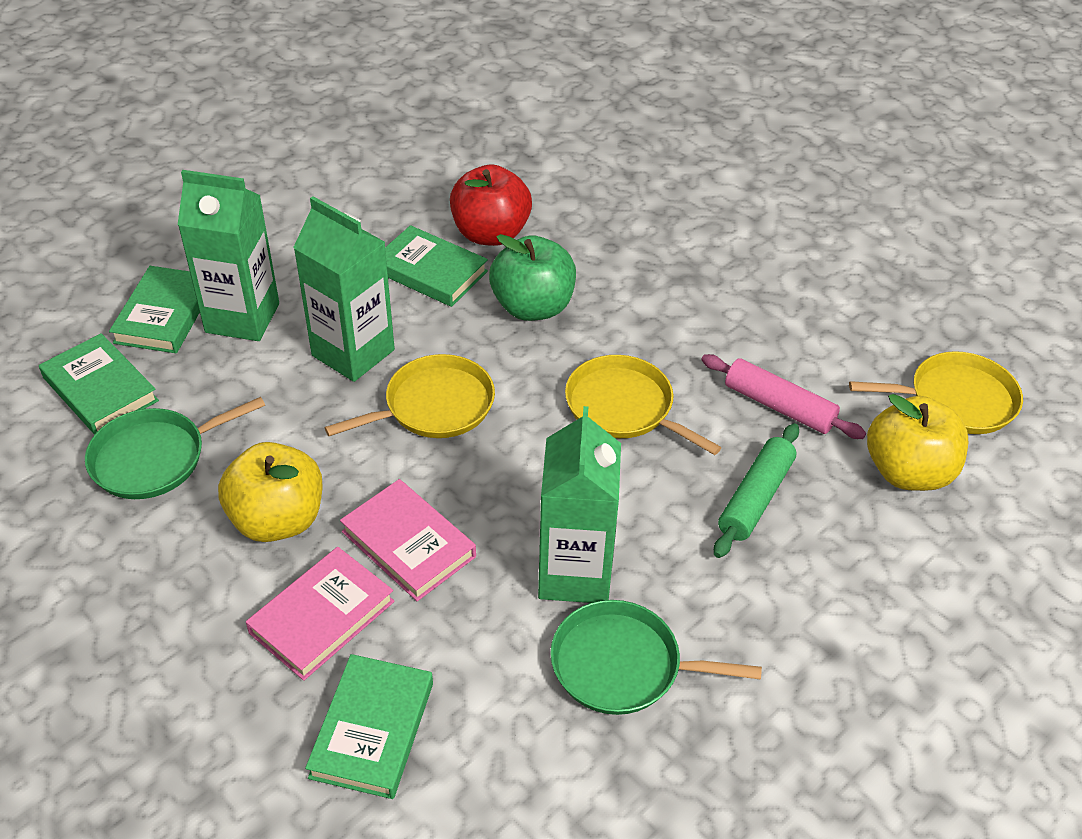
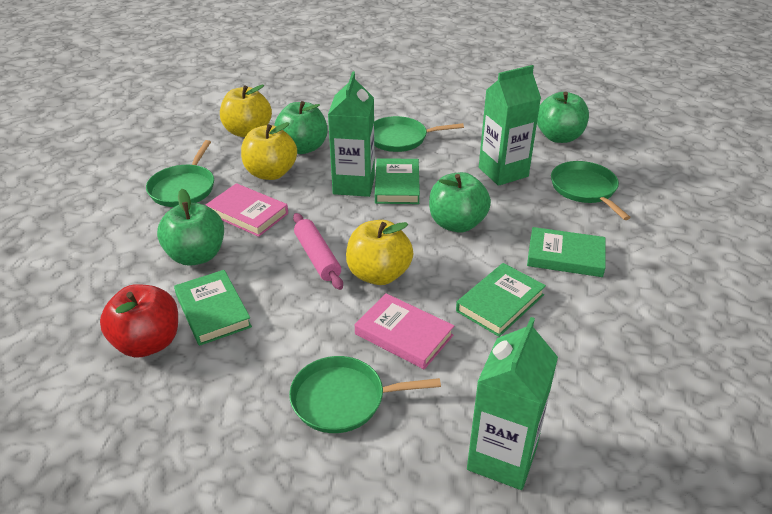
green apple: [489,234,576,321] = 1 -> [157,189,224,266] [274,101,327,154] [429,172,491,233] [537,92,589,143] = 4
green pan: [85,397,265,499] [550,600,762,715] = 2 -> [146,140,214,207] [289,356,441,433] [374,116,464,152] [551,161,631,220] = 4
green rolling pin: [714,423,799,558] = 1 -> none = 0
yellow apple: [218,442,323,542] [867,394,968,491] = 2 -> [220,85,272,137] [241,122,297,180] [346,220,413,285] = 3
yellow pan: [325,354,495,438] [565,355,722,455] [849,351,1023,434] = 3 -> none = 0

